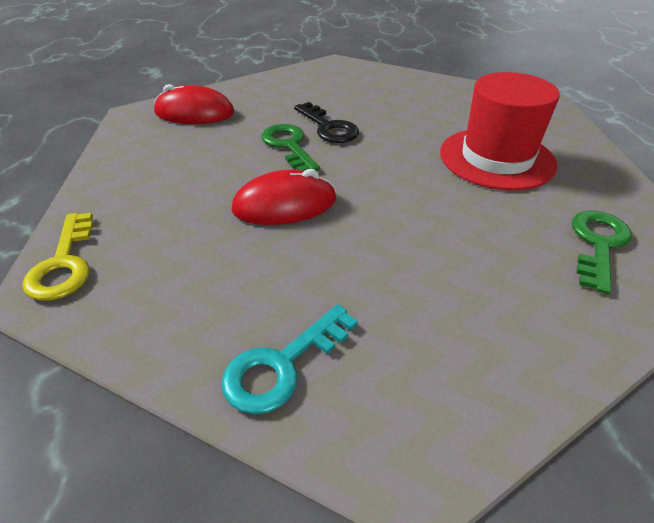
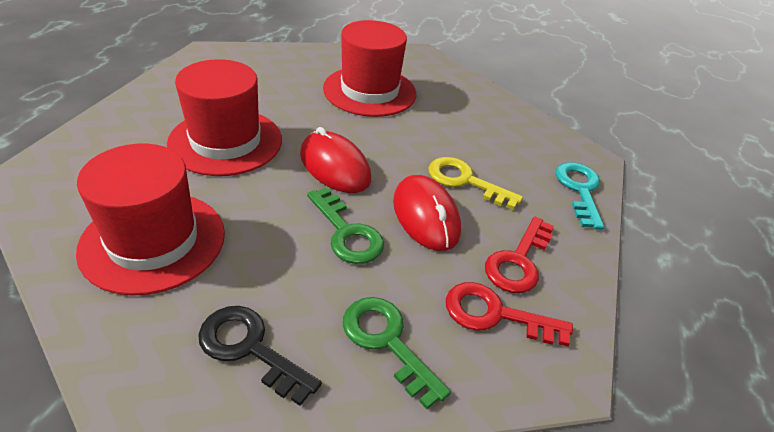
red hat: [440,72,560,190] = 1 -> [76,144,225,296] [167,59,282,176] [323,20,416,117] = 3
red key: none = 0 -> [446,282,573,346] [485,216,554,293] = 2

